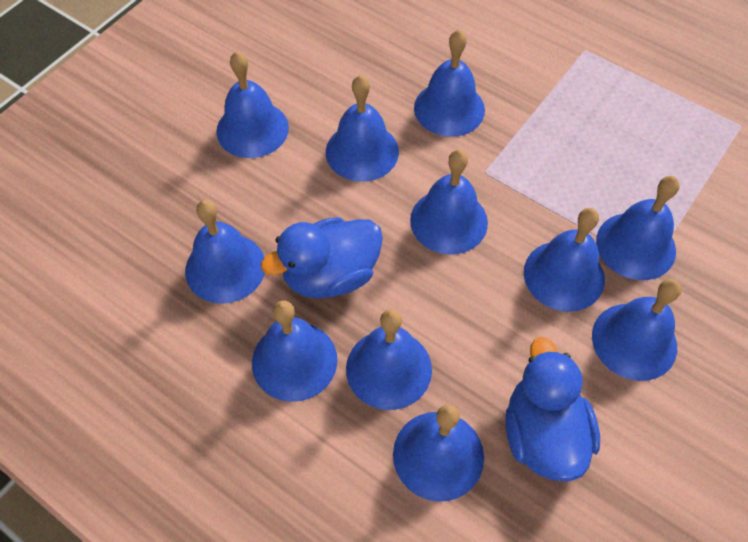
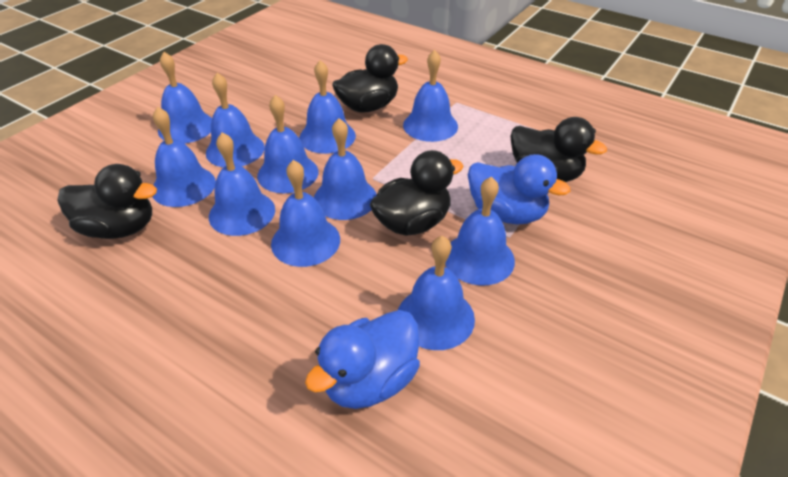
black duck: none = 0 -> [57,164,157,239] [332,44,408,113] [370,150,463,236] [510,117,607,182] = 4

